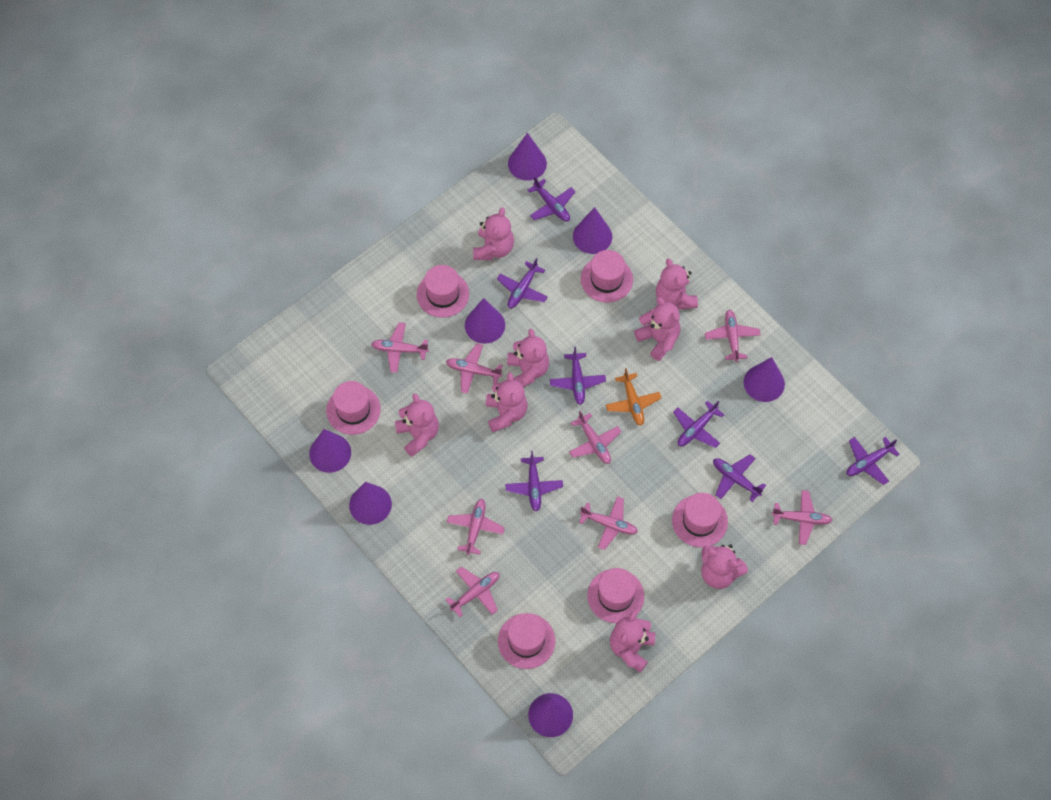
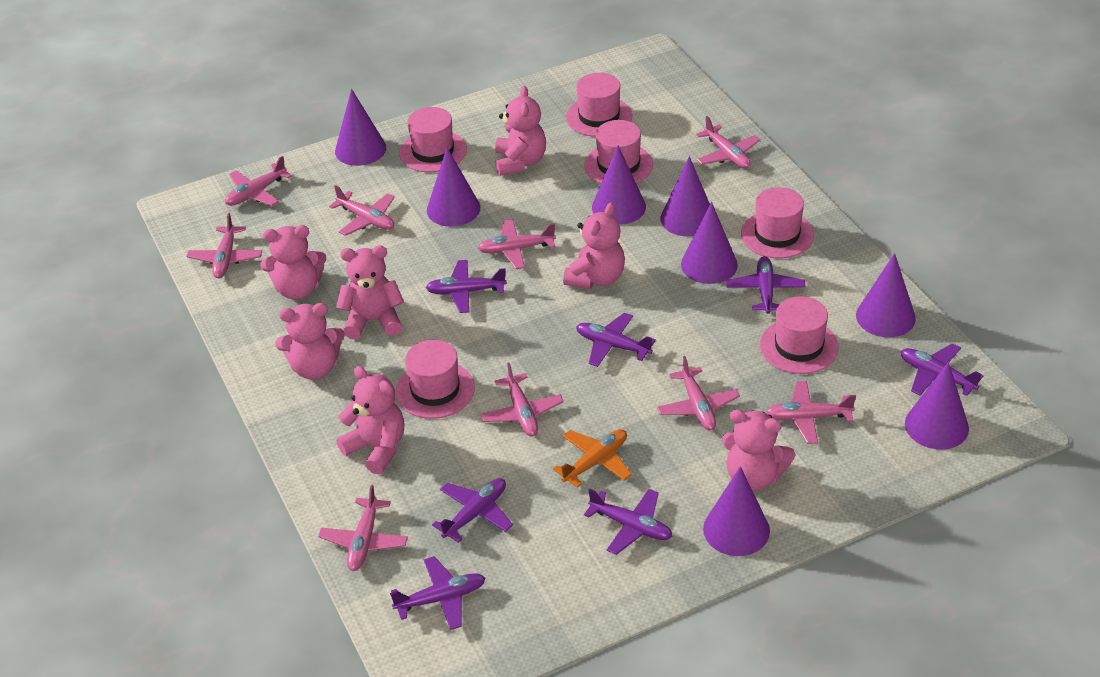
pink plane: [371,322,429,373] [445,567,500,617] [446,343,503,394] [447,499,505,555] [569,411,621,464] [579,496,638,550] [705,310,760,362] [771,490,832,545] = 8 -> [187,213,262,278] [225,156,292,206] [318,485,408,571] [329,185,395,236] [478,219,556,269] [481,363,564,437] [657,356,740,431] [696,116,760,169] [765,381,856,444] = 9
pink teddy bear: [395,393,439,457] [473,207,514,260] [486,372,527,432] [507,329,549,387] [610,611,656,673] [634,297,680,361] [656,258,698,310] [701,544,748,589] = 8 -> [260,225,327,300] [275,303,345,380] [336,245,404,339] [336,366,404,474] [495,86,546,176] [563,203,625,289] [722,409,795,491] = 7
purple cone: [309,429,351,473] [349,482,392,525] [465,298,505,344] [508,133,547,181] [528,693,573,737] [573,207,612,254] [744,357,785,402] = 7 -> [335,89,386,166] [427,148,480,227] [592,145,646,225] [660,156,710,236] [681,202,738,284] [703,466,770,556] [856,253,916,337] [905,362,969,450] = 8

